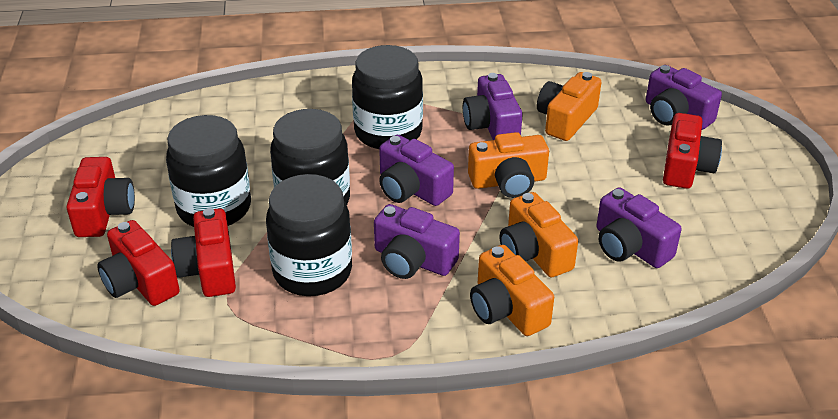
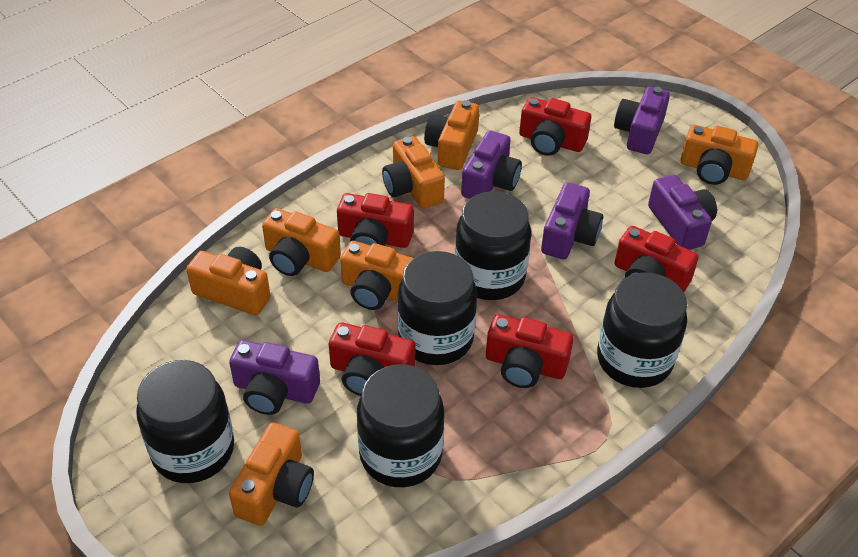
black jar: [166,115,251,227] [266,174,352,296] [270,109,350,205] [352,45,423,149] = 4 -> [136,360,234,483] [357,364,444,487] [397,251,477,365] [455,191,531,300] [597,273,687,388] = 5
orange camera: [468,132,549,198] [470,245,554,336] [500,192,578,277] [537,72,601,141] = 4 -> [186,247,270,315] [229,423,314,526] [262,208,341,276] [340,241,413,310] [382,136,445,209] [424,100,480,170] [681,125,758,185] = 7
red camera: [67,157,135,237] [97,220,180,306] [171,208,236,297] [663,113,722,189] = 4 -> [329,322,415,396] [337,193,414,248] [486,314,574,388] [519,97,591,156] [614,226,699,292] = 5

